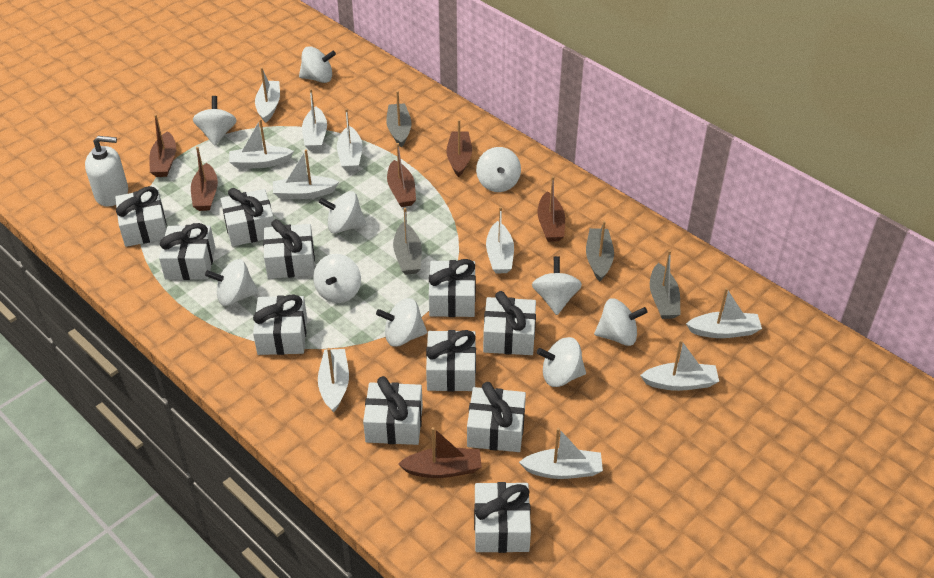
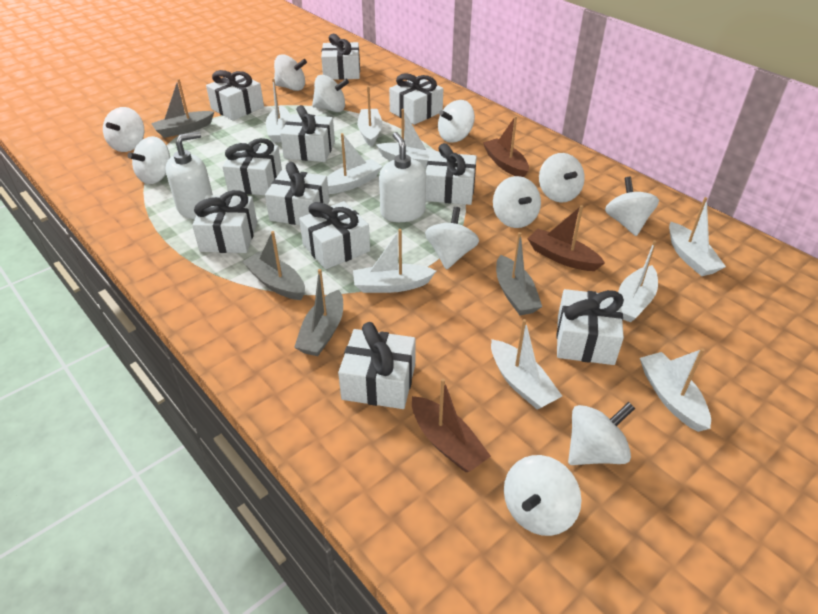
brown boat: [149,114,176,177] [191,147,218,211] [387,143,416,207] [398,427,482,478] [446,120,472,177] [538,176,565,242] = 6 -> [412,378,491,472] [483,116,529,177] [528,205,605,271] = 3
white boat: [229,119,294,169] [255,67,280,123] [273,149,339,199] [302,89,327,150] [318,348,349,412] [337,108,362,171] [486,207,514,274] [519,428,603,479] [640,340,719,391] [686,288,762,338] = 10 -> [266,78,291,143] [327,133,383,194] [353,229,436,293] [357,86,383,146] [376,109,440,168] [491,319,562,410] [618,240,658,323] [640,348,711,432] [669,197,726,276] = 9
white soap dispenser: [85,136,128,207] = 1 -> [165,132,213,219] [379,132,426,222] = 2
white spinning top: [193,96,237,146] [205,259,259,306] [299,46,336,83] [313,254,361,303] [319,191,366,234] [376,298,427,347] [476,147,521,192] [532,256,582,315] [537,337,586,387] [594,298,648,346] = 10 -> [103,107,144,152] [127,136,170,184] [274,54,307,91] [312,75,349,112] [425,207,479,270] [438,100,475,143] [493,176,541,228] [504,455,582,536] [539,153,585,202] [568,402,635,465] [605,177,659,236] = 11

